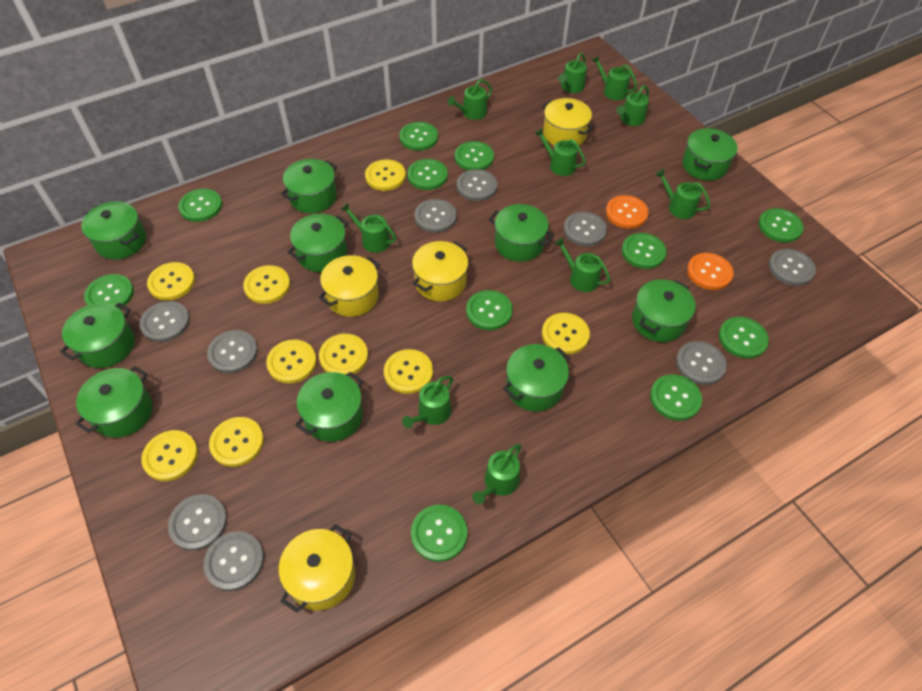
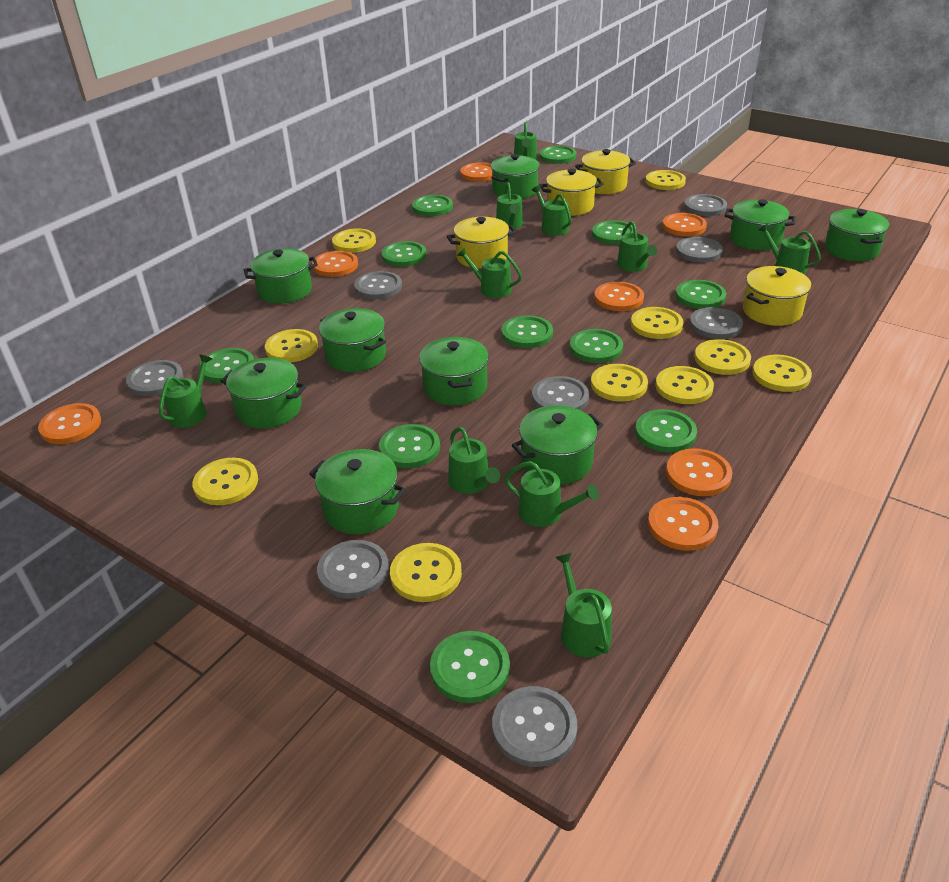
green pot: [60,302,135,368] [75,366,153,438] [81,202,146,259] [281,159,337,213] [288,214,348,272] [295,372,363,442] [489,204,554,262] [503,344,570,412] [632,279,696,342] [682,128,738,181] = 10 -> [221,358,307,428] [244,248,318,304] [309,449,406,534] [319,308,386,372] [419,337,489,405] [491,154,539,199] [512,405,603,485] [725,199,796,250] [825,209,889,261] = 9
grey button: [140,301,190,342] [168,494,227,551] [204,531,264,591] [207,330,258,373] [415,199,457,233] [457,169,497,201] [564,212,607,246] [676,341,727,385] [769,249,816,286] = 9 -> [126,360,184,396] [317,540,389,599] [354,271,402,299] [492,686,577,767] [532,376,589,410] [676,237,723,262] [684,194,727,216] [690,307,743,339] = 8
orange button: [606,195,649,229] [687,253,734,290] = 2 -> [38,403,101,444] [312,251,358,277] [460,162,492,182] [594,282,644,311] [648,497,718,551] [662,213,707,236] [666,448,732,496] = 7
yellow button: [141,430,198,481] [147,262,195,301] [209,417,264,467] [243,265,290,304] [266,340,317,384] [319,334,368,375] [365,159,406,191] [384,349,433,394] [542,313,590,354] = 9 -> [192,458,258,505] [265,329,318,362] [332,228,376,253] [390,543,462,602] [591,364,648,402] [631,307,683,339] [646,170,686,190] [655,366,714,404] [695,339,751,375] [752,355,812,392] = 10

